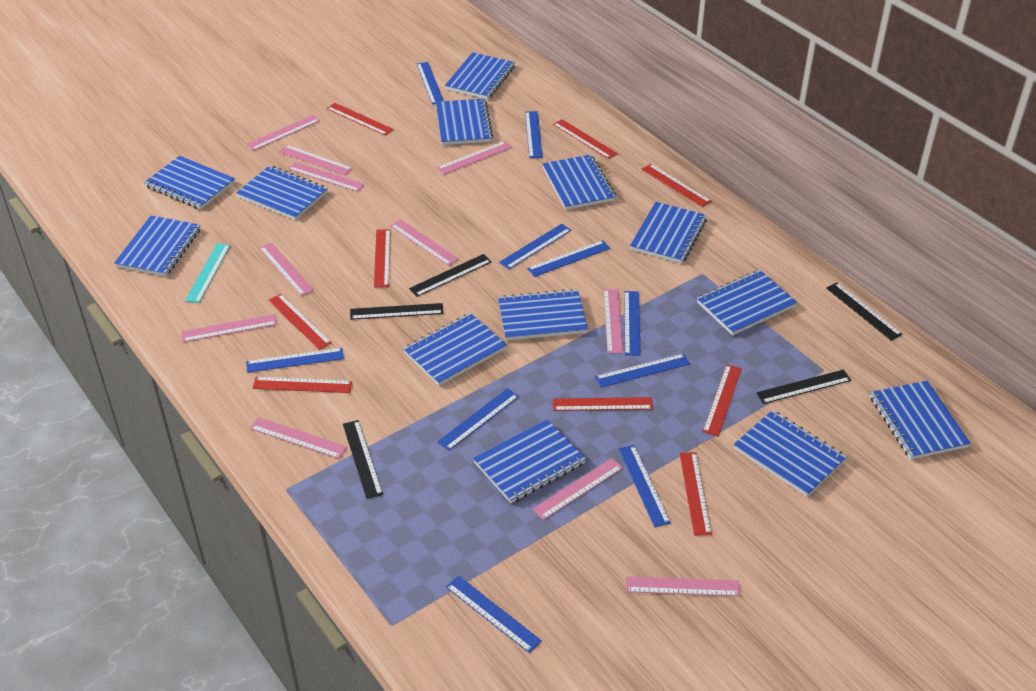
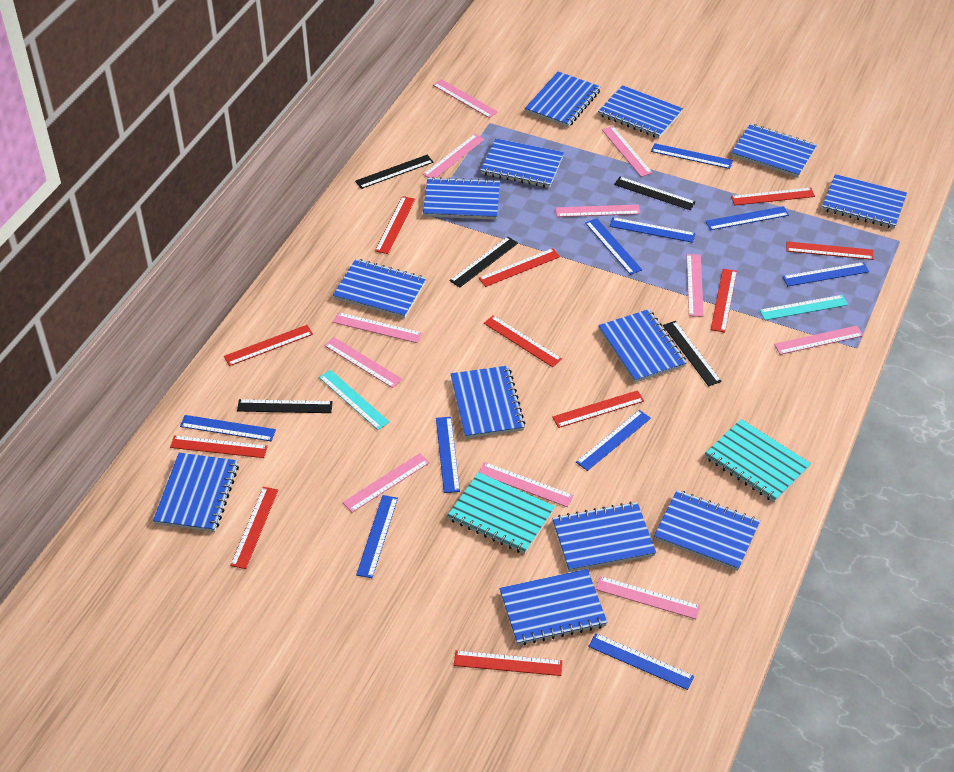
red ruler: [253,377,352,393] [268,294,332,350] [326,103,394,136] [374,229,391,288] [553,119,618,159] [553,397,653,411] [641,164,711,207] [680,452,712,536] [702,364,742,436] = 9 -> [170,435,268,458] [224,325,313,366] [230,487,278,569] [375,196,415,254] [454,650,563,676] [479,248,560,287] [484,315,562,367] [552,390,644,428] [711,269,737,332] [731,188,815,205] [787,241,874,260] = 11
turquoise notebook: none = 0 -> [447,472,555,554] [705,419,811,502] = 2
turquoise ruler: [185,243,230,303] = 1 -> [319,370,390,430] [760,295,848,320] = 2

